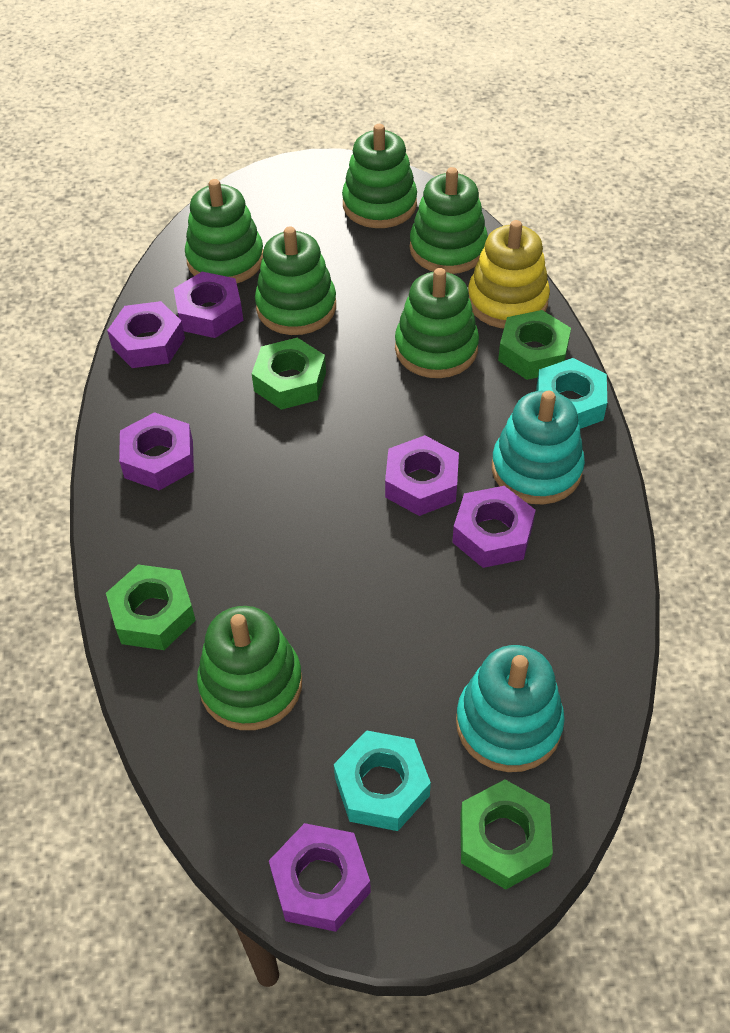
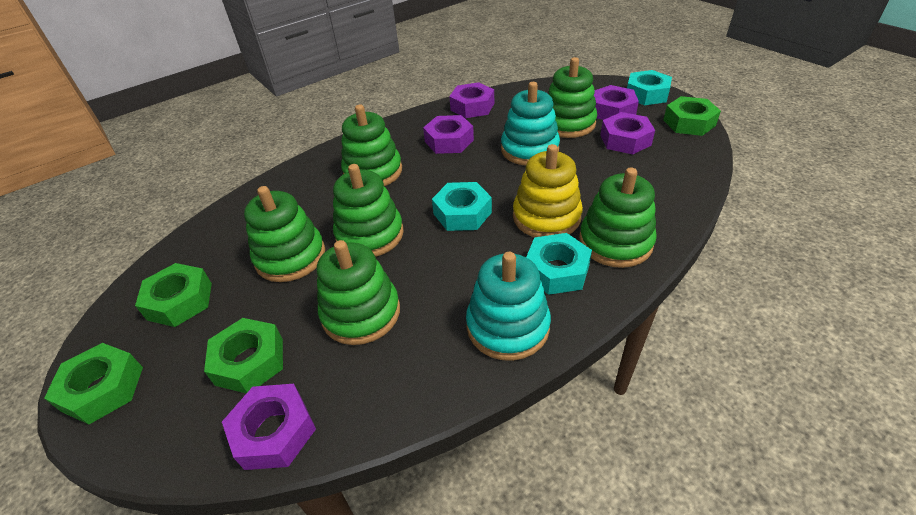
purple nut: [107,301,185,368] [119,412,194,490] [174,272,243,338] [269,823,371,932] [385,435,459,516] [452,486,536,568] = 6 -> [222,384,316,470] [423,115,474,154] [450,82,494,118] [594,85,639,120] [600,112,655,154] = 5
turquoise nut: [334,730,431,831] [536,358,607,429] = 2 -> [432,182,492,231] [526,233,592,295] [627,70,672,105] = 3

